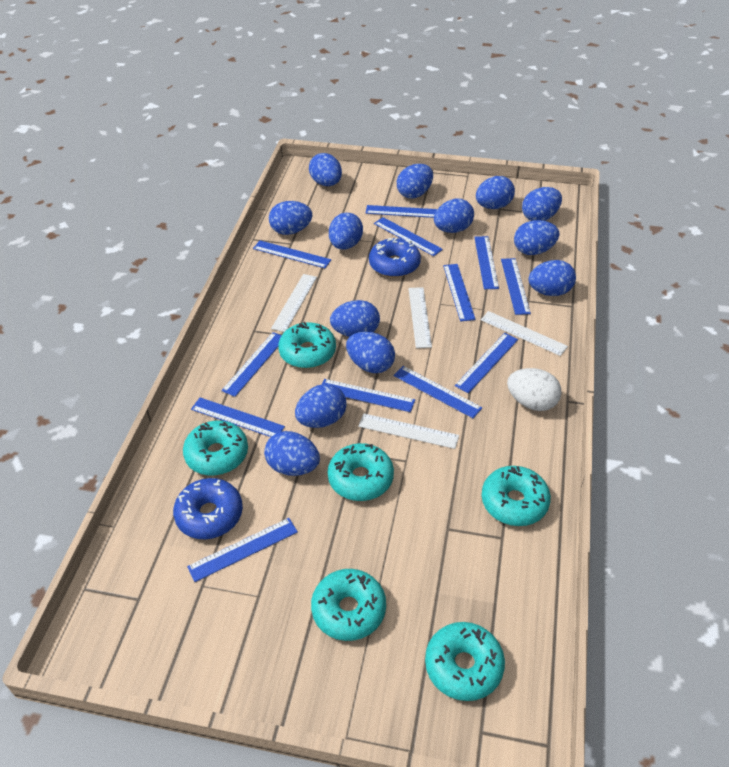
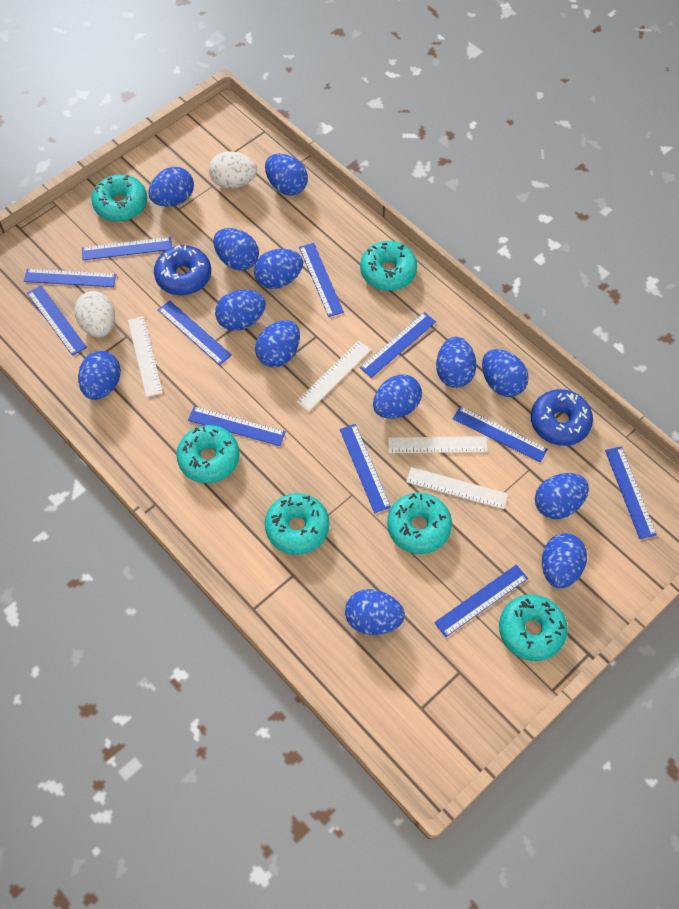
blue ruler: [187,518,298,582] [191,397,285,437] [221,332,282,397] [253,241,331,268] [322,379,415,412] [365,205,437,218] [374,217,443,256] [394,366,482,418] [443,264,476,321] [455,333,518,393] [474,236,499,289] [501,258,531,315] = 12 -> [24,268,116,287] [27,285,87,356] [82,237,172,260] [158,300,232,365] [188,406,286,446] [299,243,344,317] [340,424,391,513] [360,312,436,378] [434,564,528,637] [452,406,548,462] [605,446,657,539] = 11
white egg: [507,368,562,411] = 1 -> [75,291,115,338] [209,151,257,189] = 2

